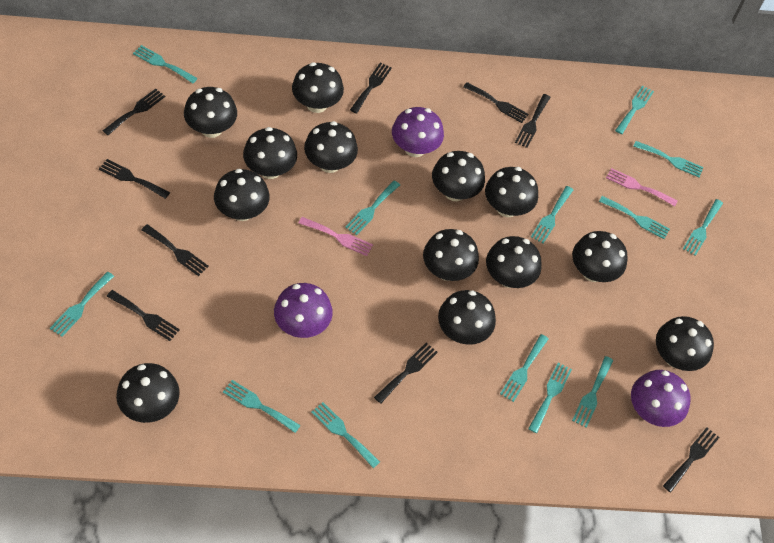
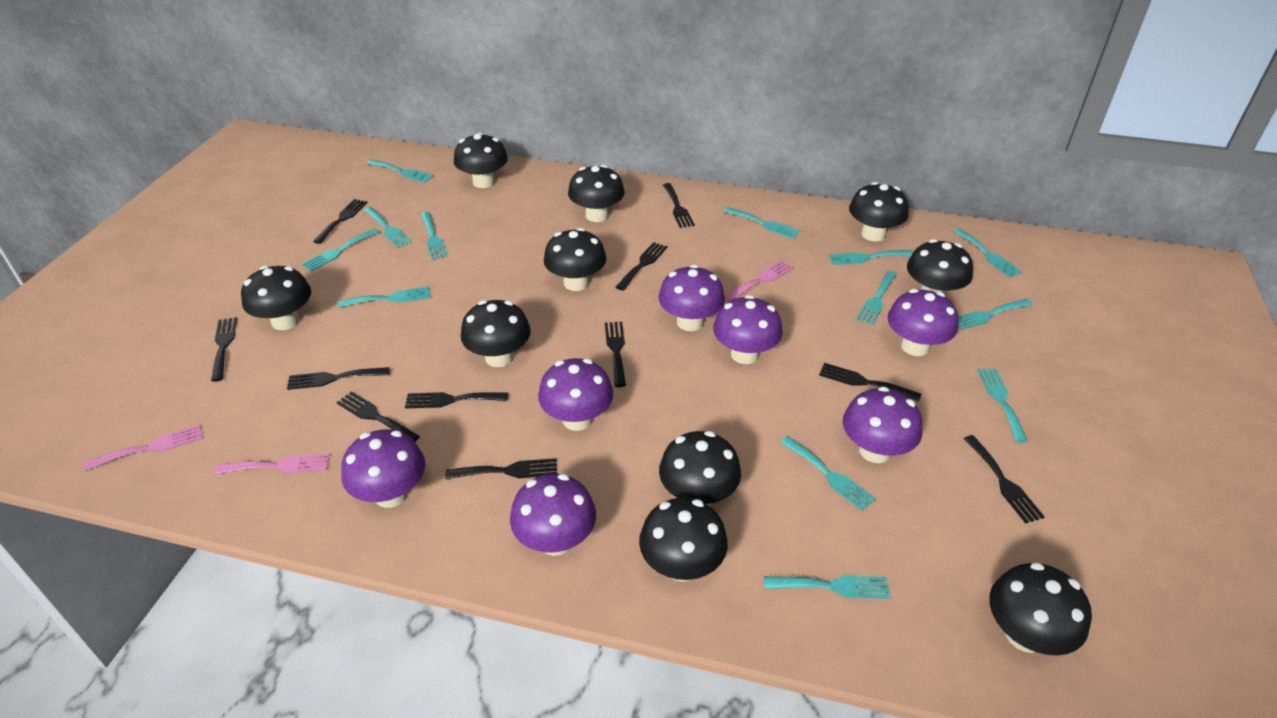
black fork: [99,159,170,199] [103,89,165,135] [106,290,180,341] [142,224,209,276] [350,62,392,114] [374,343,438,403] [463,82,529,123] [515,94,551,148] [663,427,720,492] = 9 -> [211,317,237,382] [287,367,390,390] [313,199,367,244] [337,391,420,442] [405,392,508,408] [445,458,557,479] [605,322,626,387] [616,242,667,291] [663,183,695,228] [819,363,921,401] [963,435,1045,524] = 11
black mushroom: [116,363,180,423] [184,87,237,138] [214,169,270,221] [243,127,297,179] [292,62,344,113] [304,121,358,173] [423,229,479,281] [432,151,485,201] [438,290,496,345] [485,167,538,217] [486,236,541,288] [572,231,628,282] [656,316,714,371] = 13 -> [241,266,311,330] [454,133,508,188] [461,300,531,367] [544,228,606,291] [568,165,625,222] [639,498,728,582] [659,431,741,506] [849,182,909,242] [907,239,973,297] [989,562,1092,655] = 10
pink fork: [299,217,373,256] [606,168,678,207] = 2 -> [83,424,203,471] [214,453,330,474] [725,260,794,301] = 3
purple mushroom: [274,283,333,338] [392,107,444,157] [631,370,690,427] = 3 -> [341,429,425,508] [510,474,596,556] [538,358,613,431] [658,265,725,331] [713,295,783,364] [843,387,922,463] [888,289,958,356] = 7

